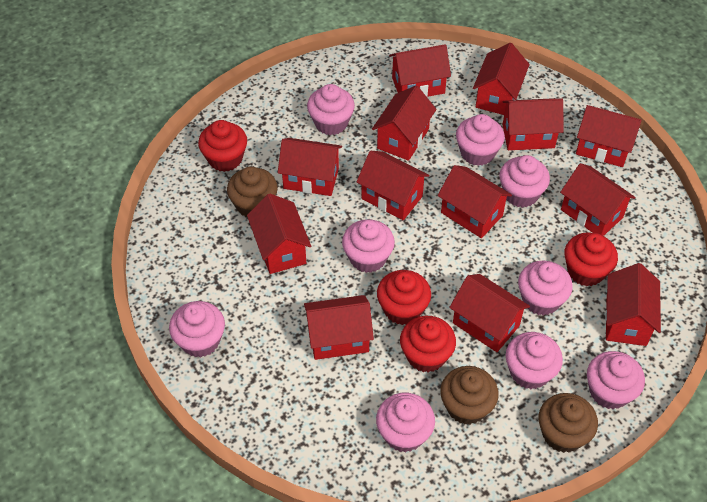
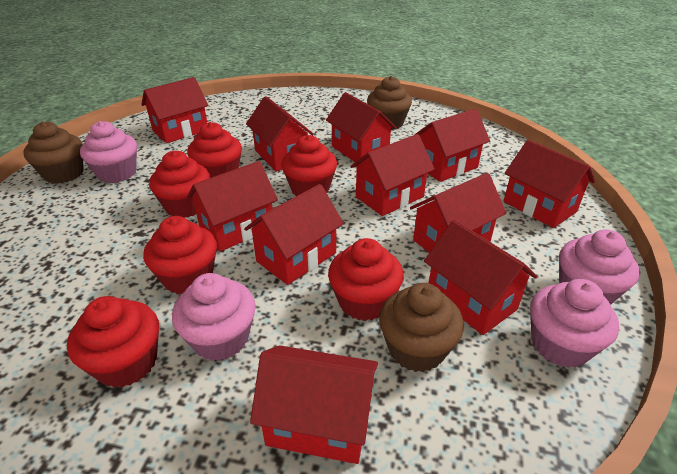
pink cupcake: [169,301,225,358] [307,84,355,135] [342,219,395,273] [376,393,435,452] [456,114,505,166] [499,155,550,208] [506,332,563,389] [518,260,573,316] [587,351,645,409] = 9 -> [80,121,137,183] [172,273,255,361] [530,279,619,368] [559,229,640,305] = 4
red cupcake: [198,120,247,172] [377,270,431,325] [400,316,456,373] [564,232,618,286] = 4 -> [67,296,159,388] [143,216,217,294] [149,151,210,217] [187,122,242,178] [281,135,337,196] [328,238,404,321] = 6
red house: [247,194,311,274] [278,138,342,196] [304,295,374,360] [356,151,429,220] [372,86,436,161] [389,44,451,97] [438,165,512,238] [449,274,530,352] [473,43,530,115] [502,98,563,150] [560,163,636,236] [576,105,642,167] [605,263,661,346] = 13 -> [141,77,209,143] [187,161,278,252] [244,184,344,285] [246,96,314,172] [250,345,378,464] [326,92,397,162] [350,134,435,216] [410,173,506,253] [414,109,490,182] [424,220,537,335] [504,140,595,228] = 11

